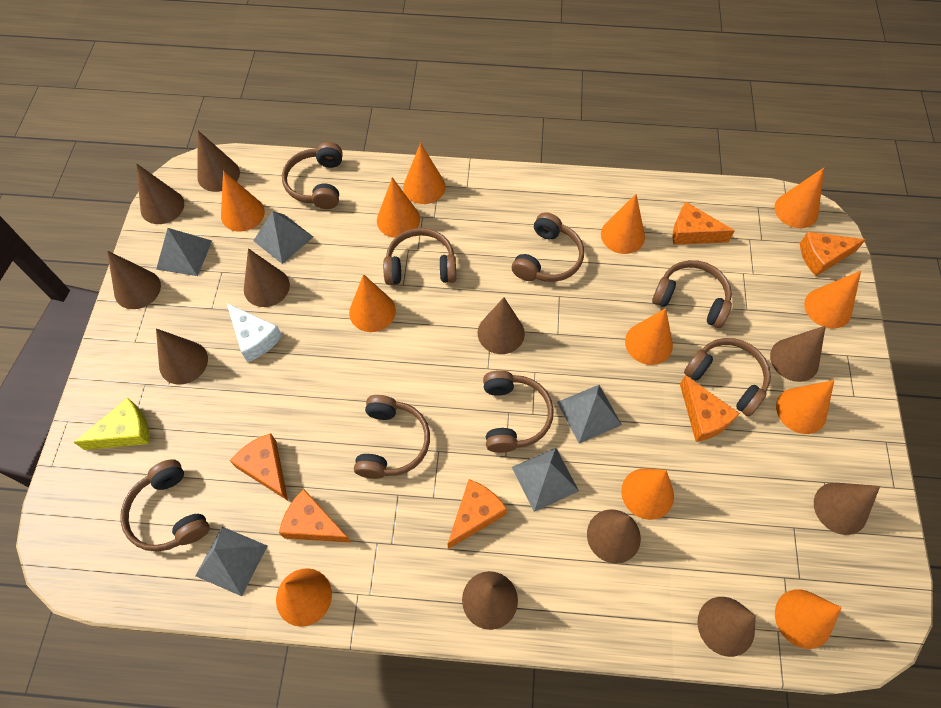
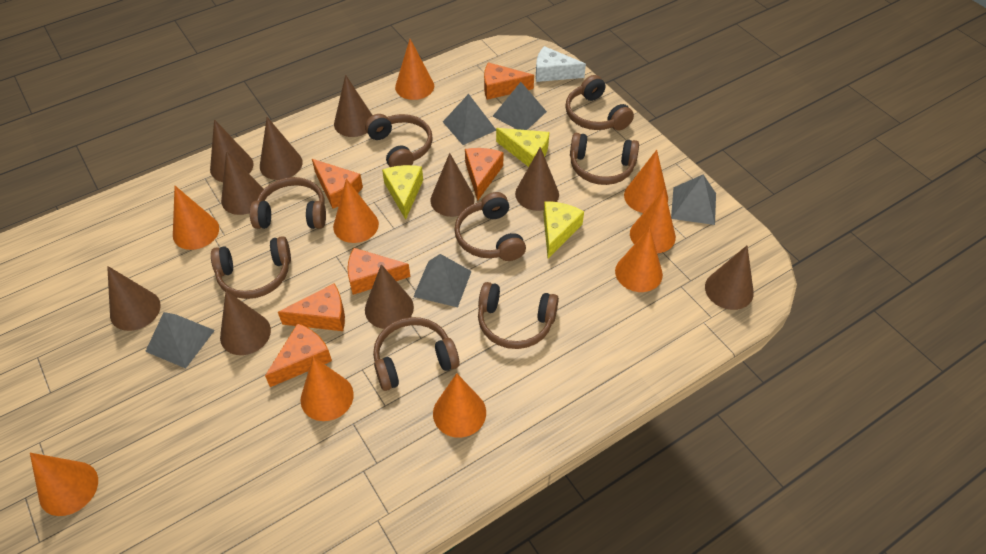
brown cone: [107,251,161,309] [136,163,184,224] [156,328,208,385] [197,131,240,192] [244,248,290,307] [462,571,518,630] [478,297,525,354] [587,509,641,564] [697,597,756,657] [770,326,826,382] [814,483,880,535] = 11 -> [107,266,161,331] [210,119,254,182] [220,291,271,355] [221,151,264,215] [260,117,303,180] [334,75,372,137] [365,264,414,329] [430,153,474,217] [515,147,559,211] [705,245,754,310] = 10
orange cone: [221,171,265,232] [276,568,332,627] [349,274,396,332] [377,177,420,238] [403,143,446,204] [601,194,645,254] [621,468,674,520] [625,308,673,365] [774,168,824,228] [775,589,842,649] [776,380,834,434] [804,271,861,329] = 12 -> [30,453,98,516] [173,186,219,250] [301,357,354,421] [333,179,379,243] [395,39,434,100] [433,373,486,438] [615,228,663,292] [624,150,668,213] [630,189,676,253] = 9
yellow cheese: [73,398,149,450] = 1 -> [382,165,423,220] [496,128,549,167] [543,201,584,258] = 3

